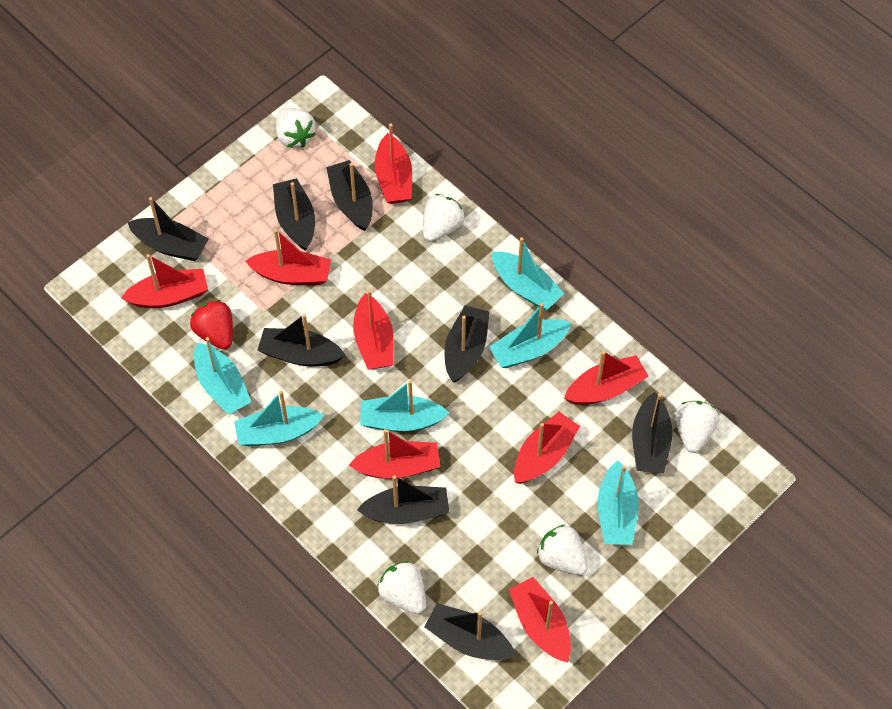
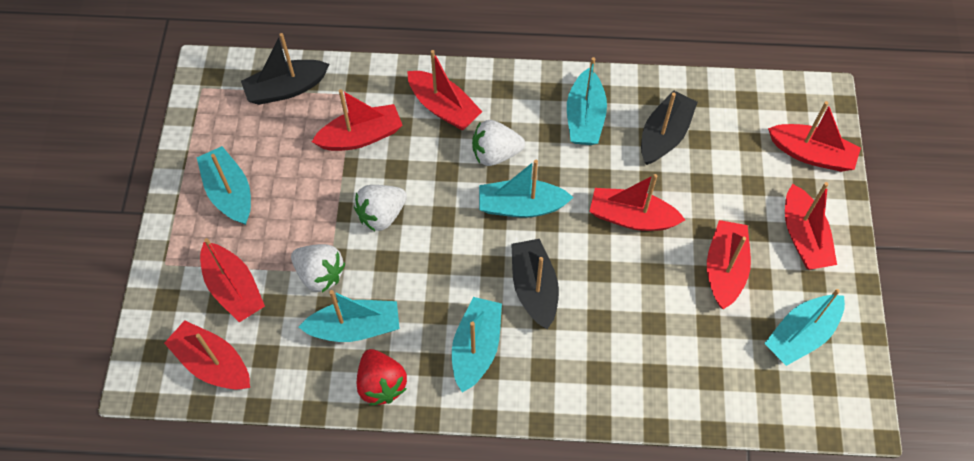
black boat: [127,197,208,261] [258,314,345,366] [273,178,315,251] [326,160,373,231] [357,475,449,524] [424,603,515,660] [444,305,490,383] [632,392,673,473] = 8 -> [241,33,329,105] [511,239,559,329] [641,90,698,165] = 3
white strawberry: [276,108,316,148] [377,561,426,614] [423,194,465,242] [537,524,588,575] [674,401,719,453] = 5 -> [291,244,345,293] [354,185,407,231] [472,120,525,166] = 3

